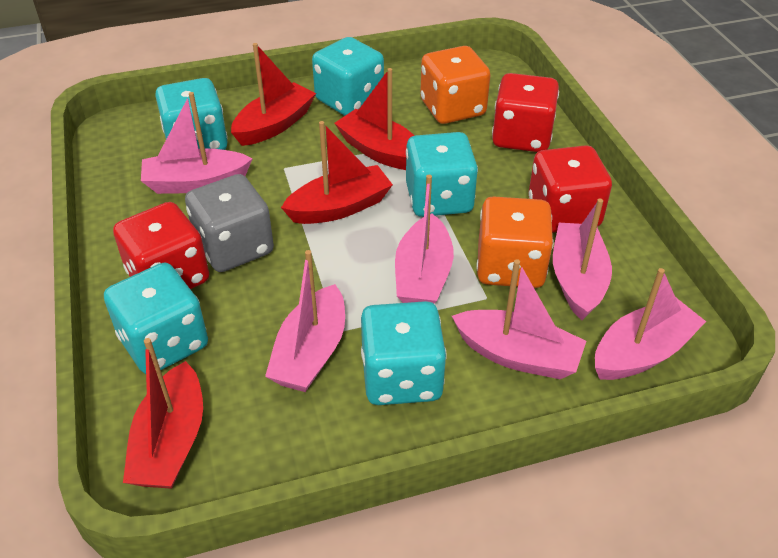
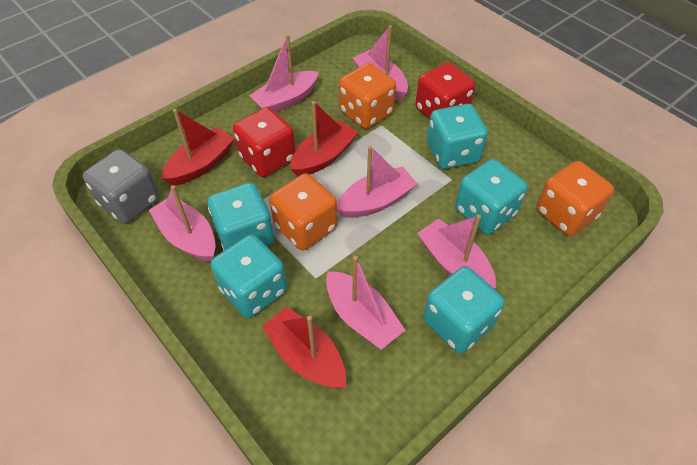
orange dice: [420,46,490,124] [476,196,554,288] = 2 -> [269,173,337,251] [339,63,396,129] [536,161,614,236] = 3
red boat: [123,338,203,489] [231,43,316,146] [281,121,393,224] [334,68,414,170] = 4 -> [161,109,235,185] [262,306,346,389] [290,101,358,177] = 3
red dice: [113,202,209,289] [492,73,559,152] [529,145,612,233] = 3 -> [233,107,296,177] [415,62,476,120] = 2

